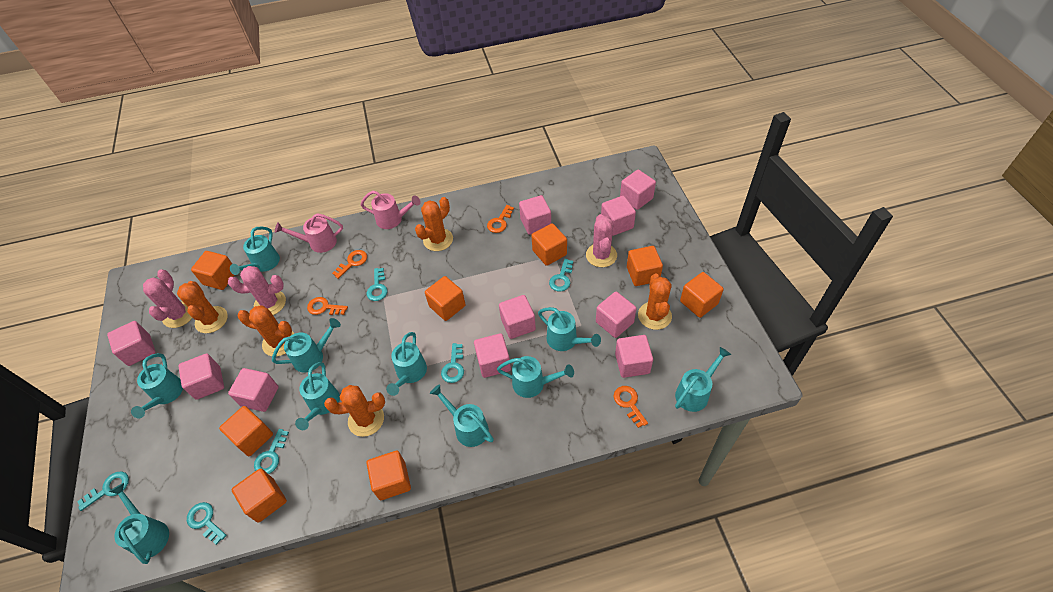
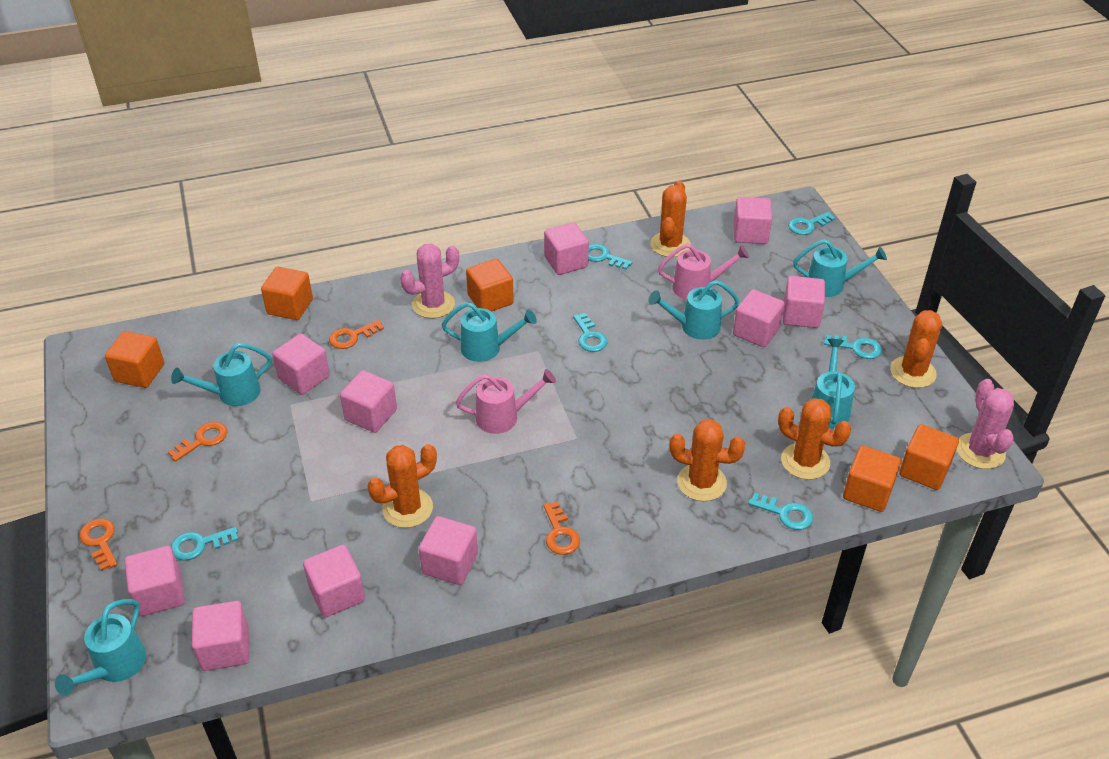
orange cube: [191,251,234,290] [219,406,273,456] [232,468,287,523] [366,451,411,500] [425,276,466,321] [531,223,567,266] [627,246,663,286] [680,272,724,318] = 8 -> [105,331,165,388] [261,267,313,320] [466,259,514,312] [843,446,901,512] [899,424,959,490] = 5
pink cactus: [143,269,192,328] [228,266,286,315] [586,214,617,267] = 3 -> [400,244,459,319] [957,379,1014,469] = 2
turquoise watering can: [109,483,169,564] [131,353,183,418] [230,226,280,275] [272,318,341,373] [295,362,340,430] [386,332,427,396] [430,384,494,447] [497,356,574,398] [538,307,601,351] [675,347,731,412] = 10 -> [55,599,146,696] [171,343,272,406] [442,302,537,362] [648,280,740,340] [793,239,887,297] [811,339,855,428] = 6

